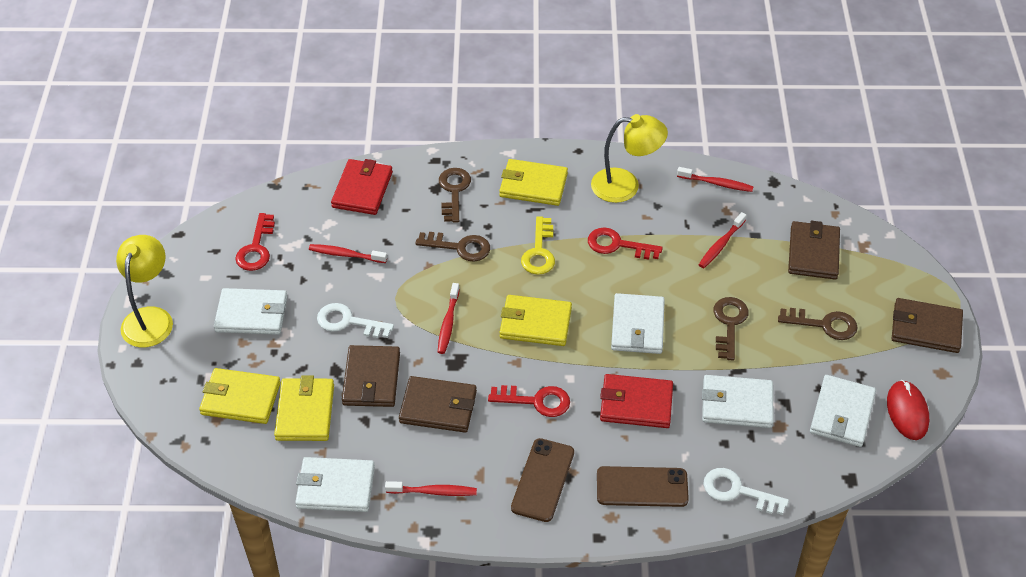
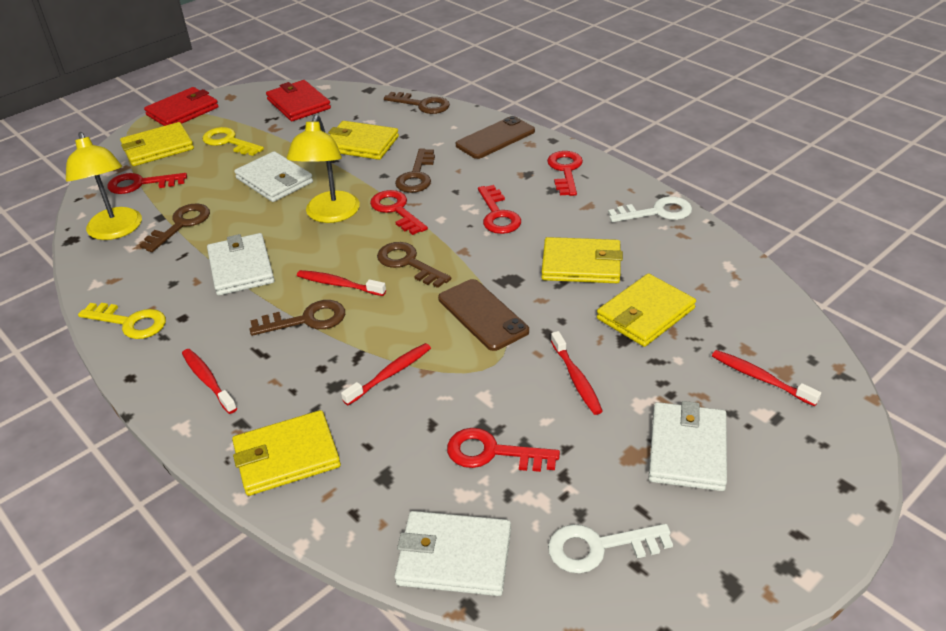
brown key: [415,232,490,262] [439,168,471,223] [713,297,749,361] [778,308,858,340] = 4 -> [140,203,210,252] [250,300,345,336] [377,242,451,288] [384,92,450,114] [395,148,435,193] = 5
brown wallet: [342,345,400,407] [399,376,477,433] [788,221,840,280] [892,298,963,353] = 4 -> none = 0
red key: [235,213,275,271] [488,385,570,417] [588,227,663,260] = 3 -> [107,173,187,194] [370,190,428,235] [447,428,560,472] [478,185,521,234] [547,151,583,196] = 5
red mouse: [887,380,929,440] = 1 -> none = 0
white wallet: [214,288,288,335] [295,457,375,512] [611,293,665,354] [702,375,774,428] [810,375,876,447] = 5 -> [207,233,275,296] [234,151,313,202] [394,511,511,596] [649,401,727,491] = 4
yellow key: [521,216,555,275] = 1 -> [78,303,166,339] [202,127,264,156] = 2
yellow wallet: [199,368,281,424] [274,375,334,441] [499,159,568,206] [500,295,572,346] = 4 -> [120,122,194,166] [232,410,341,496] [328,121,399,160] [541,237,623,283] [597,273,696,347] = 5

